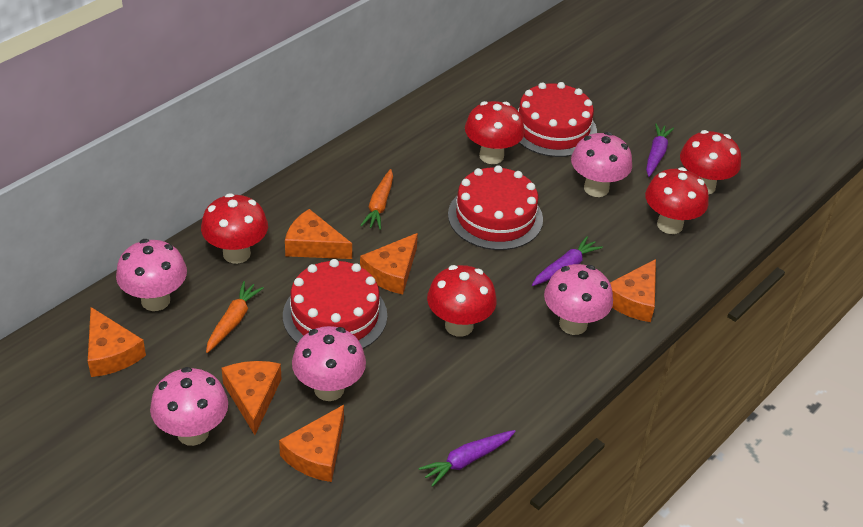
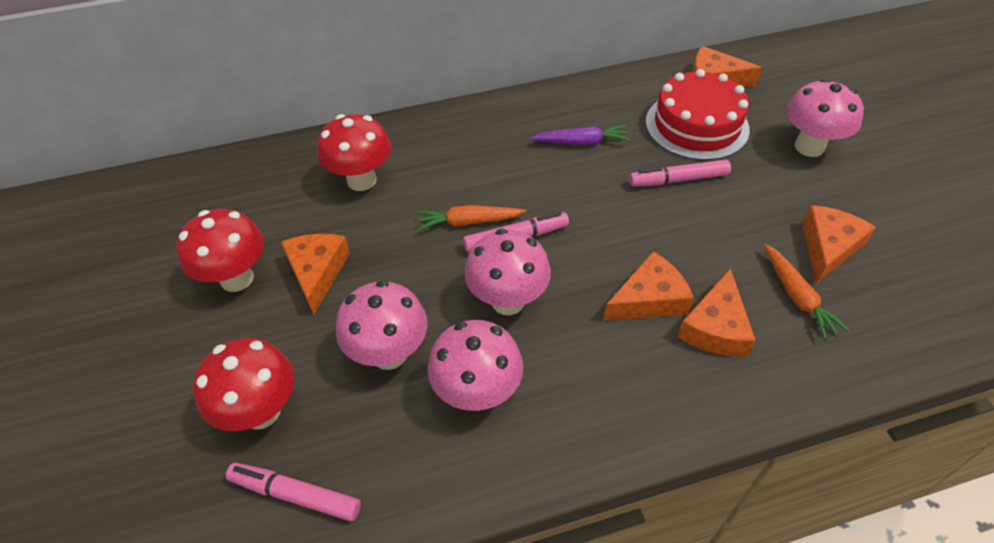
orange cheese: [88,307,146,377] [221,361,281,435] [279,405,344,482] [285,209,352,259] [360,233,418,294] [610,259,656,322] = 6 -> [281,234,350,315] [603,251,694,321] [677,268,756,356] [692,46,762,87] [802,205,876,284] = 5
pink marker: none = 0 -> [226,463,361,522] [463,212,569,253] [629,159,731,187] = 3
pink mushroom: [116,239,187,311] [150,367,228,446] [292,326,366,401] [544,264,613,335] [571,132,632,197] = 5 -> [336,280,428,370] [427,320,523,411] [464,229,551,315] [786,78,864,157] = 4
purple carrot: [418,430,516,487] [532,236,603,286] [646,124,674,177] = 3 -> [530,125,630,145] = 1
red cake: [283,259,387,349] [448,165,543,250] [517,82,597,157] = 3 -> [646,69,750,160] = 1
red mushroom: [201,193,268,264] [427,265,497,337] [465,101,525,164] [645,167,709,234] [680,130,741,195] = 5 -> [176,209,264,292] [193,338,294,431] [317,114,391,191] = 3

